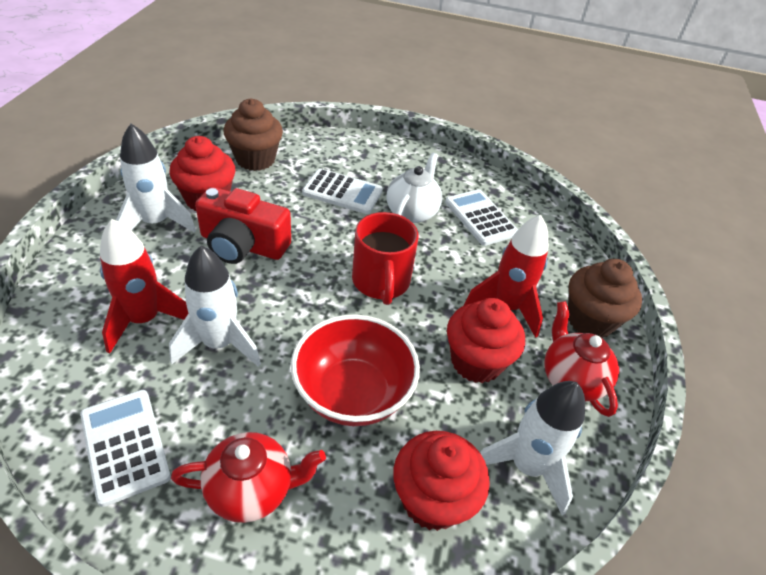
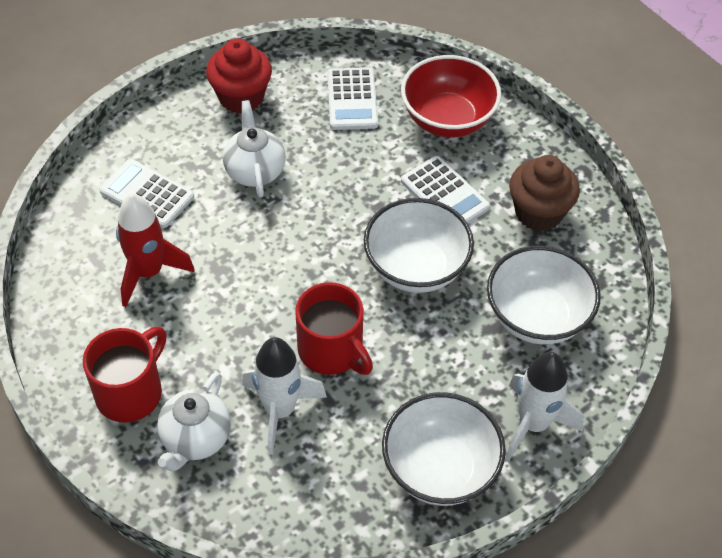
brown cupcake: [223,98,283,171] [568,259,642,338] = 2 -> [509,155,580,232] = 1
red camera: [195,187,291,264] = 1 -> none = 0
red cupcake: [169,136,235,211] [393,431,490,531] [447,298,525,383] = 3 -> [206,39,272,114] = 1
red mug: [352,212,418,305] = 1 -> [83,327,167,422] [295,282,373,375] = 2
red rocket: [100,219,189,354] [464,215,549,338] = 2 -> [116,194,195,307] = 1
red teapot: [171,432,326,523] [544,301,619,417] = 2 -> none = 0
white bowl: none = 0 -> [364,198,474,293] [382,392,506,506] [487,246,601,345] = 3
white rocket: [116,124,196,233] [169,245,261,367] [480,381,585,515] = 3 -> [242,337,327,455] [505,352,584,461] = 2
white teapot: [386,153,442,223] = 1 -> [157,372,231,472] [223,100,285,197] = 2

